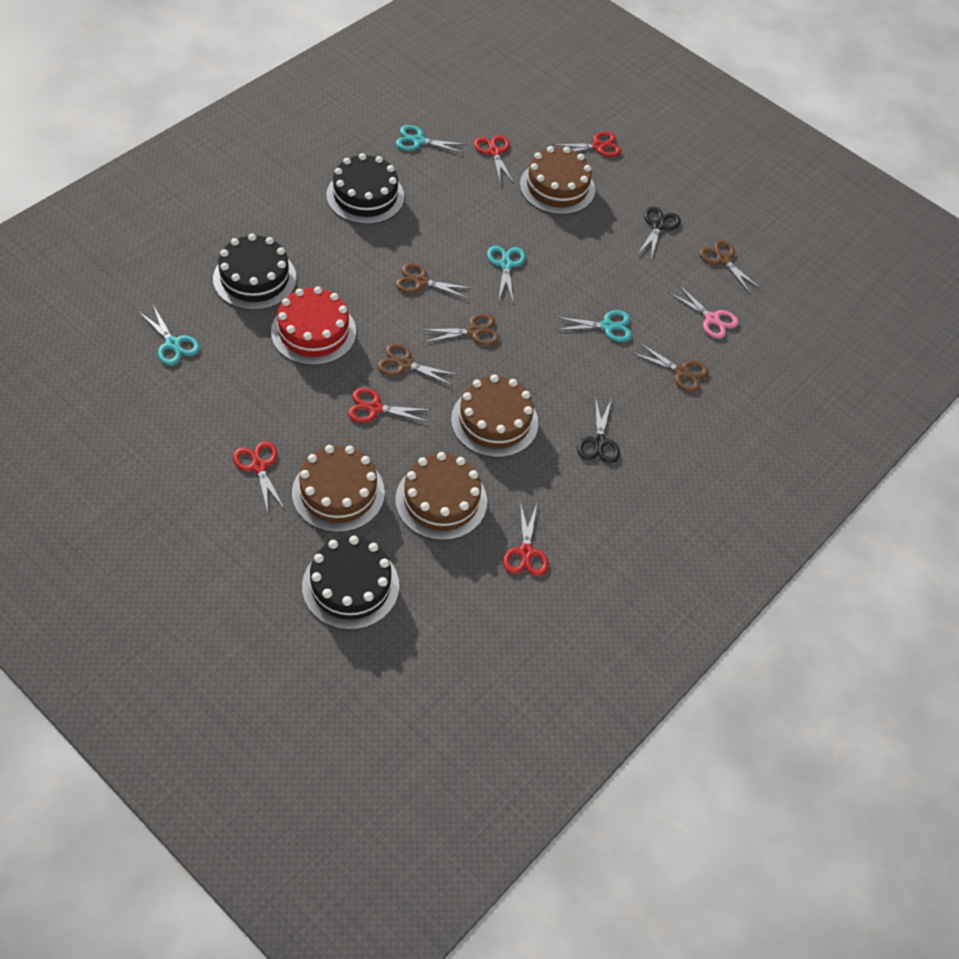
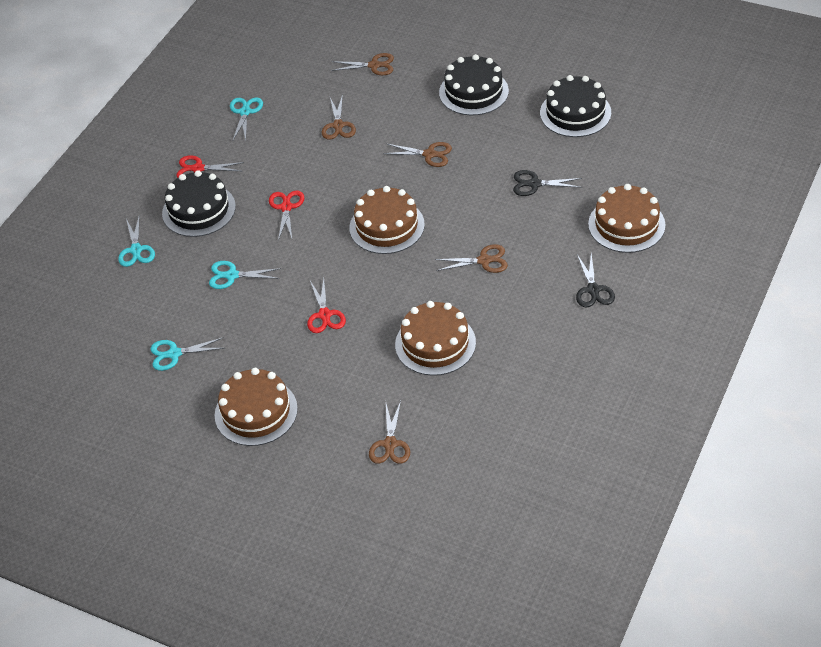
pink scissors: [670,285,739,339] = 1 -> none = 0
red cake: [271,286,356,365] = 1 -> none = 0
red scissors: [233,441,285,512] [348,388,431,423] [474,135,514,184] [503,501,549,576] [552,131,621,157] = 5 -> [176,155,244,178] [269,190,304,240] [307,278,346,333] = 3

